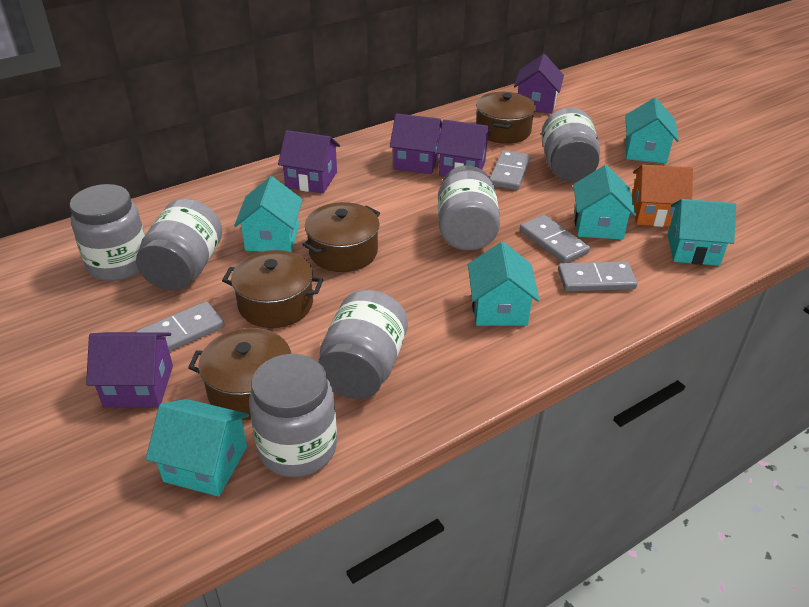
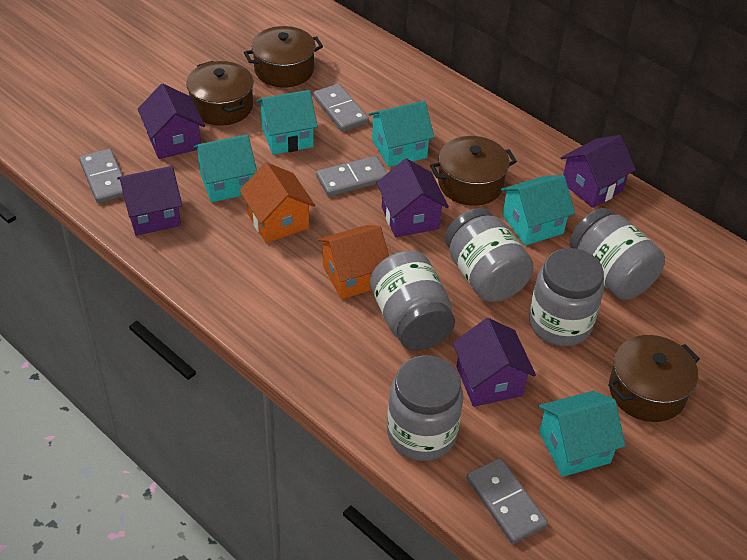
grey jar: [70,184,145,281] [136,198,222,291] [249,354,337,477] [318,290,408,399] [438,166,500,250] [542,107,600,182] = 6 -> [370,251,455,350] [387,355,464,461] [445,208,534,302] [529,248,604,346] [569,208,665,300] = 5
orange house: [632,165,693,227] = 1 -> [239,162,315,243] [318,225,389,299] = 2
turquoise house: [146,399,249,497] [234,176,303,252] [468,242,539,326] [573,165,636,240] [625,98,679,163] [668,199,736,266] = 6 -> [193,134,257,202] [256,90,318,155] [368,101,434,167] [501,175,575,246] [538,391,625,477] = 5

